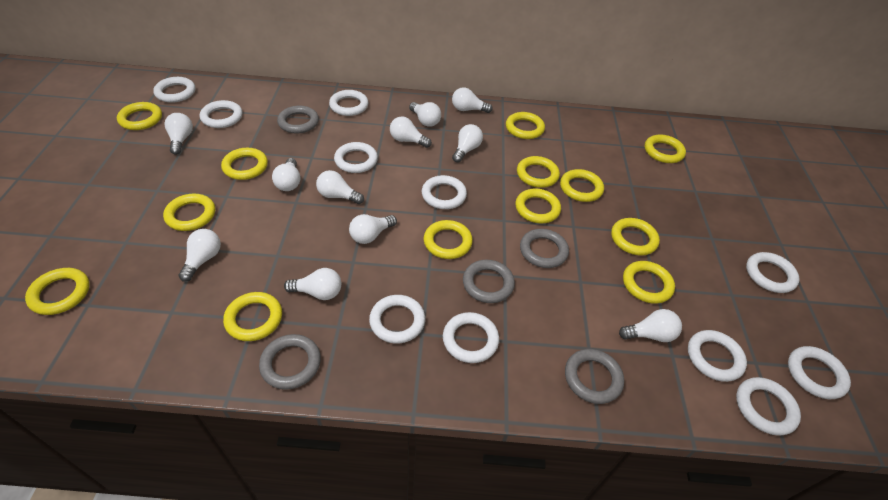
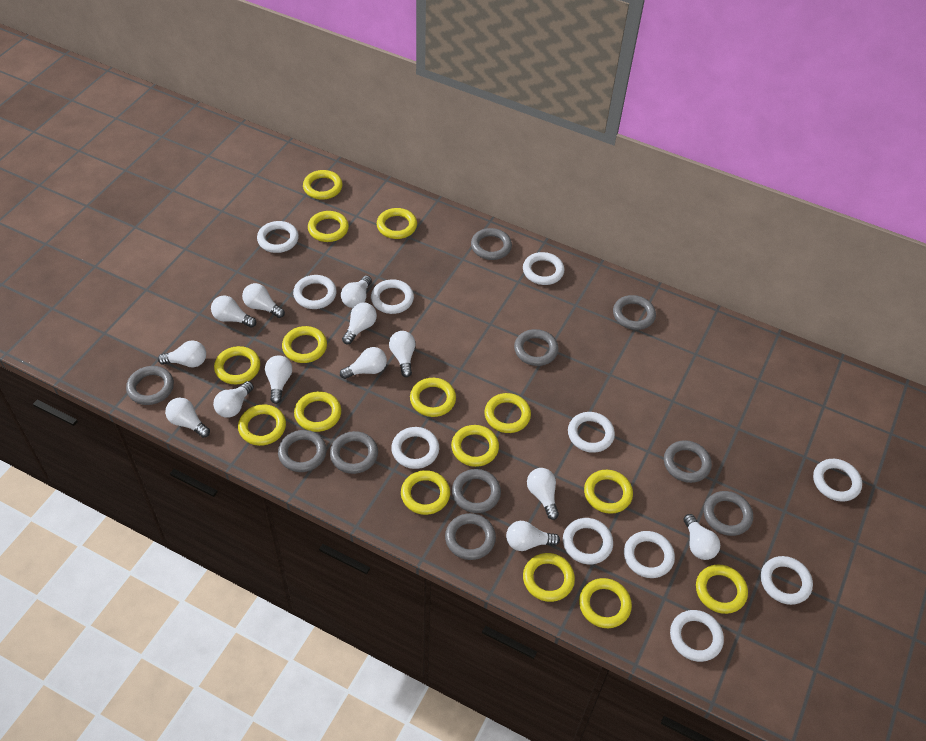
grey ring: [259,334,321,390] [277,106,319,134] [463,260,515,303] [520,229,569,268] [565,349,624,404] = 5 -> [126,366,174,405] [278,430,327,472] [330,431,378,474] [445,513,496,560] [452,469,501,513] [471,228,512,260] [514,329,559,366] [613,295,656,330] [664,440,712,483] [704,491,753,536] = 10
white light bulb: [165,113,193,155] [178,229,221,282] [272,158,300,191] [284,268,341,300] [316,170,364,204] [349,214,397,244] [390,116,432,148] [409,102,441,127] [452,87,493,113] [452,124,483,162] [619,309,682,342] = 11 -> [158,340,206,367] [165,398,210,438] [211,295,256,328] [213,381,254,418] [242,283,285,318] [265,355,292,404] [340,347,387,379] [341,275,372,308] [342,302,377,344] [389,331,416,377] [506,521,560,551] [527,468,559,520] [684,514,720,560] = 13
yellow ring: [25,268,90,315] [117,102,162,130] [163,194,215,231] [221,148,268,180] [223,292,282,341] [424,220,473,259] [506,112,545,139] [515,188,561,223] [517,156,560,188] [560,169,604,202] [611,218,660,256] [623,261,675,304] [645,135,686,163] = 13 -> [214,346,260,384] [238,404,286,446] [282,326,327,363] [294,392,341,432] [303,170,342,200] [308,211,349,242] [377,208,417,239] [401,470,450,515] [410,378,456,417] [451,425,499,467] [485,393,531,433] [523,553,575,602] [579,578,632,628] [584,470,633,514] [696,565,748,614] = 15

